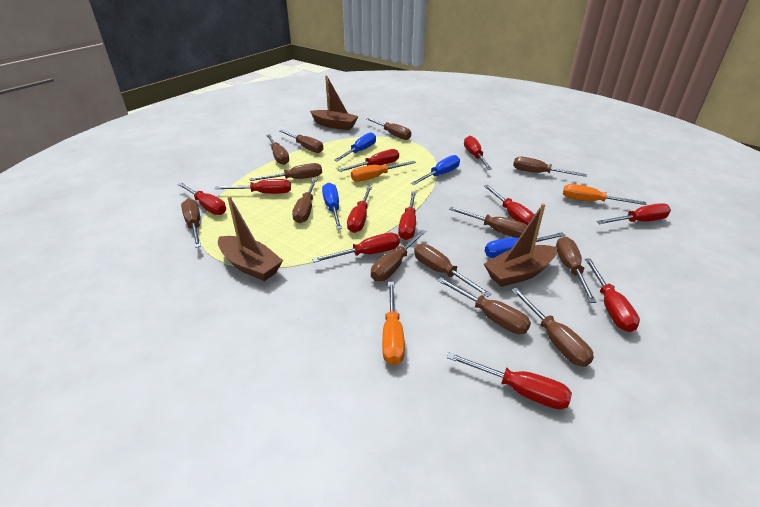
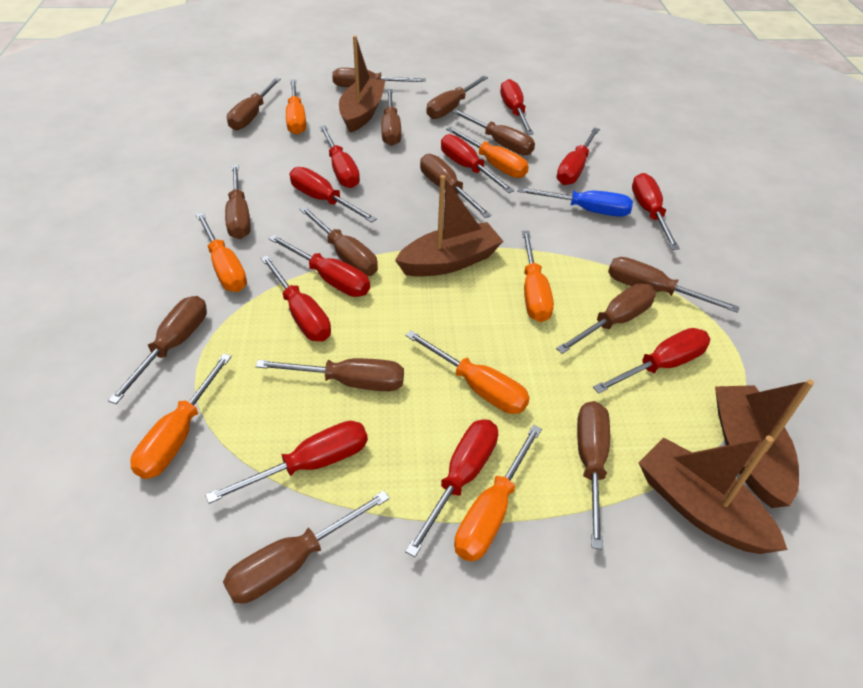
blue screwdriver: [322,183,342,229] [334,132,376,161] [411,155,460,185] [485,232,565,258] = 4 -> [517,187,633,217] = 1
brown boat: [218,196,283,281] [310,75,359,130] [484,203,557,287] = 3 -> [339,36,385,133] [395,175,503,277] [639,436,788,554] [715,379,814,508] = 4
brown screwdriver: [181,199,201,248] [250,163,322,181] [266,134,289,165] [280,130,323,153] [292,178,317,223] [366,118,411,140] [371,230,426,281] [414,244,492,297] [437,277,531,334] [449,207,527,238] [512,288,594,367] [513,157,587,177] [556,236,597,303] = 13 -> [108,296,207,404] [223,490,390,603] [225,165,251,239] [227,78,281,130] [256,358,404,391] [299,206,378,276] [332,68,426,87] [381,89,401,146] [420,154,492,218] [426,76,488,119] [451,109,535,155] [556,283,656,354] [577,401,610,549] [608,257,740,313] = 14
orange screwdriver: [351,161,416,182] [382,282,405,365] [563,184,646,205] = 3 -> [130,353,232,479] [196,212,247,292] [286,79,306,135] [405,330,530,414] [446,127,529,178] [454,425,542,562] [522,231,554,322] = 7

